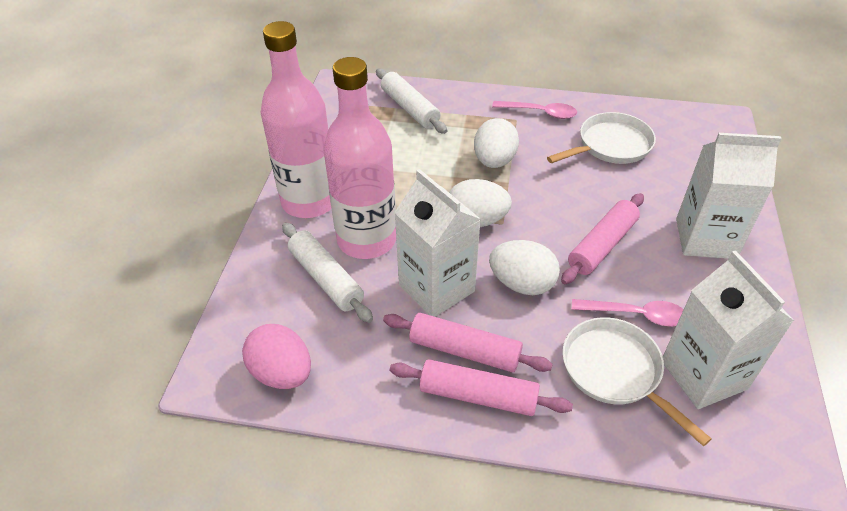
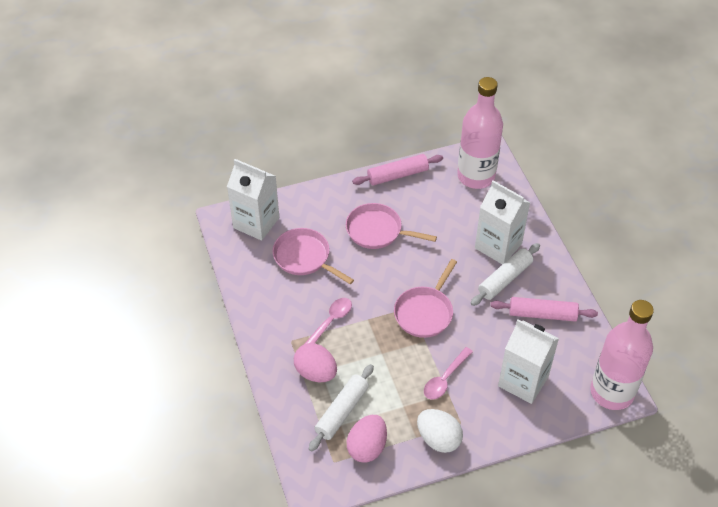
pink egg: [242,324,311,389] = 1 -> [294,343,337,382] [347,415,387,463] = 2
pink pan: none = 0 -> [273,228,354,284] [346,203,437,249] [394,259,457,338] = 3
pink rolling pin: [383,313,553,372] [390,359,573,416] [561,193,644,284] = 3 -> [352,154,443,186] [490,297,598,321] = 2
white egg: [449,179,512,227] [474,118,519,168] [489,240,560,295] = 3 -> [417,409,463,453] = 1
white pan: [547,112,656,164] [562,317,712,446] = 2 -> none = 0

